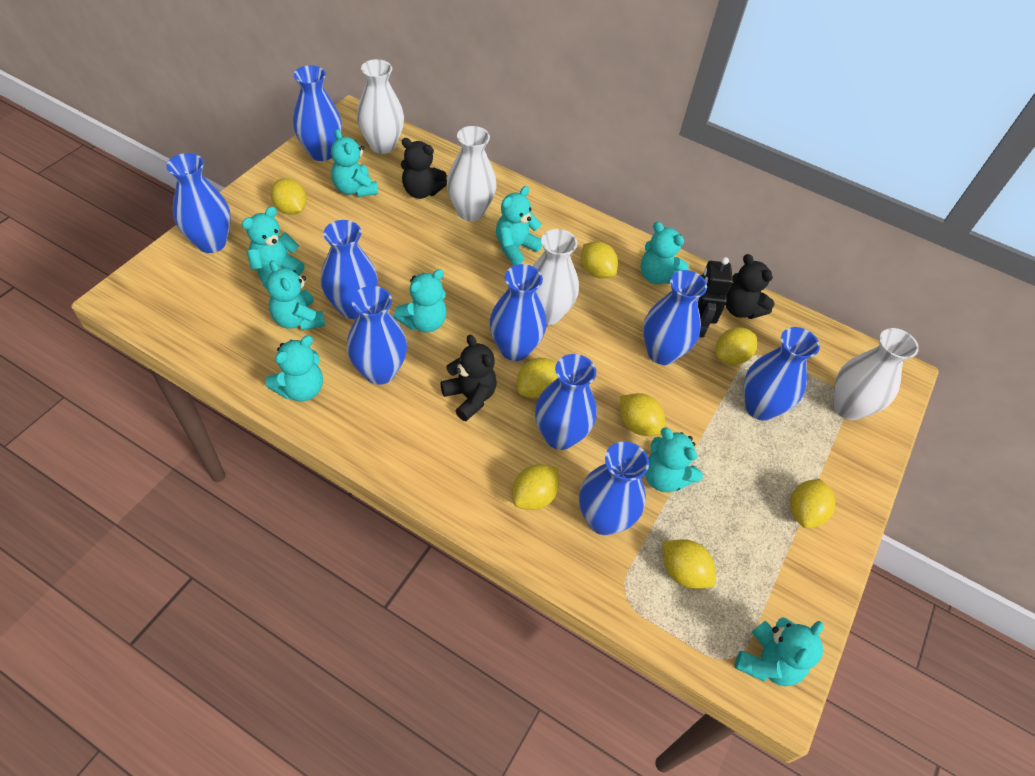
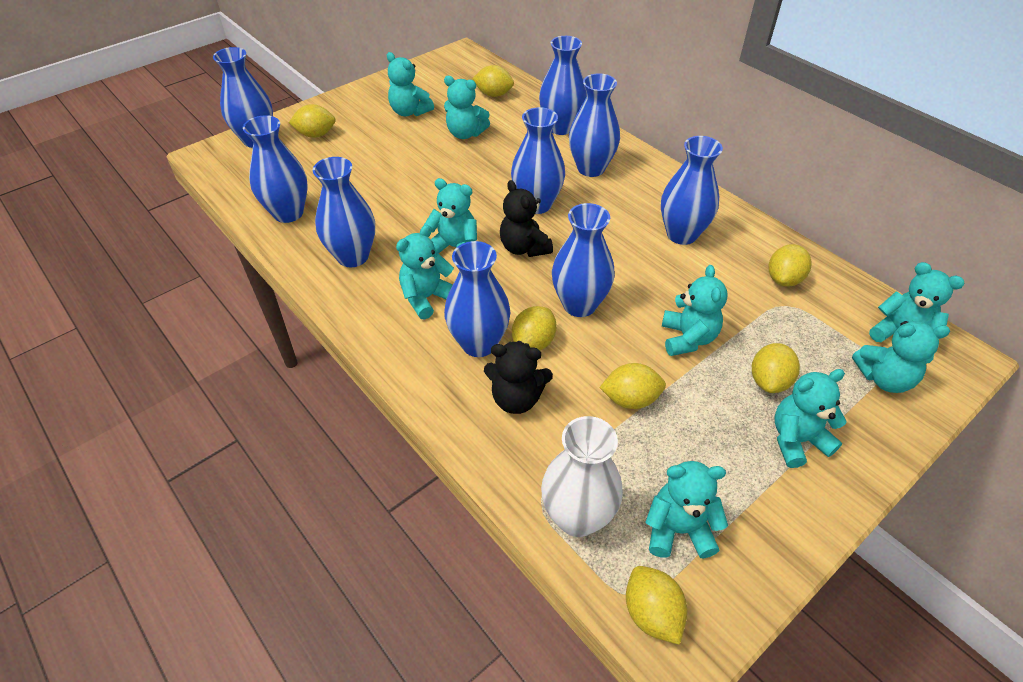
black robot: [697,257,733,338] = 1 -> none = 0
black teddy bear: [401,138,447,199] [440,335,497,421] [725,254,775,319] = 3 -> [484,341,553,414] [500,180,553,257] = 2
white vase: [357,59,404,154] [447,126,496,221] [533,229,579,325] [833,328,919,420] = 4 -> [541,416,623,537] = 1
yellow lemon: [270,178,307,215] [513,464,559,510] [517,358,558,399] [581,241,618,279] [620,393,665,436] [662,539,716,589] [716,327,757,365] [790,479,835,528] = 8 -> [289,104,336,138] [472,65,514,97] [512,306,557,351] [599,363,666,409] [626,566,688,645] [752,343,800,393] [769,244,812,287] = 7

